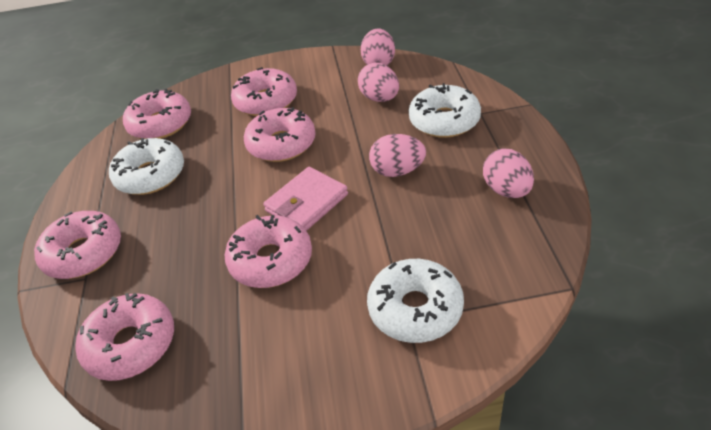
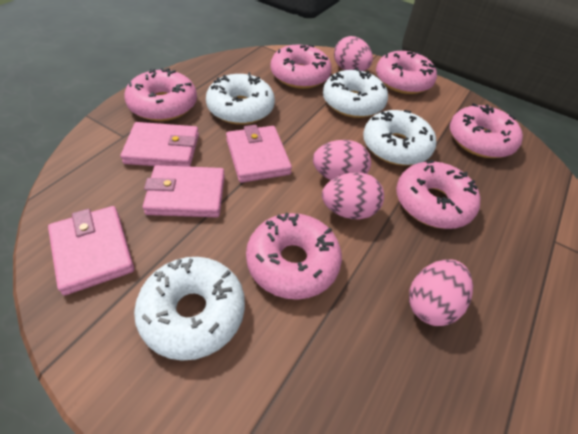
pink wallet: [263,167,348,231] = 1 -> [48,206,134,295] [121,122,199,167] [143,165,225,217] [226,125,292,183] = 4
white donut: [109,138,184,195] [367,259,464,343] [409,83,481,138] = 3 -> [134,257,245,361] [206,72,275,125] [323,68,388,118] [363,110,436,166] = 4

